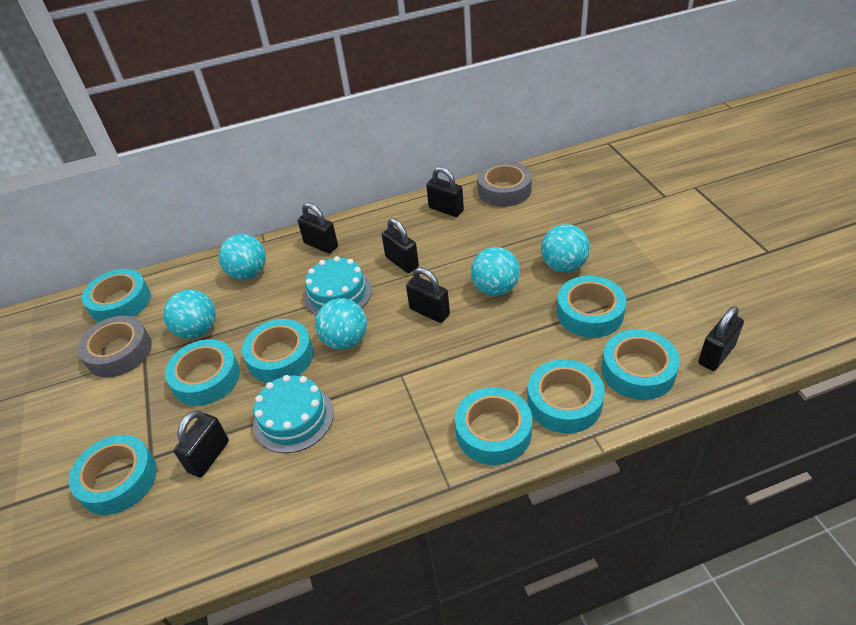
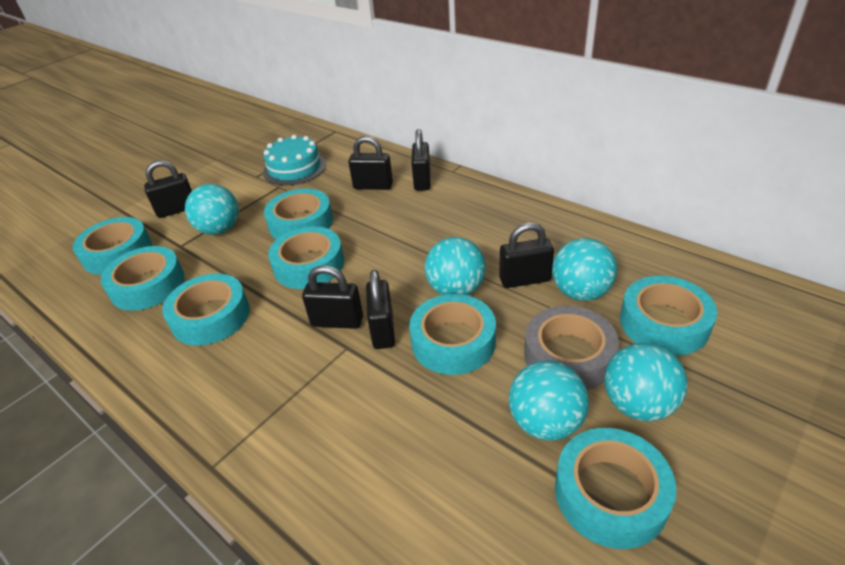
grey tape: [77,316,152,378] [477,161,532,207] = 2 -> [524,306,619,390] = 1
turquoise cake: [253,375,334,453] [304,256,372,315] = 2 -> [263,135,326,186] = 1

